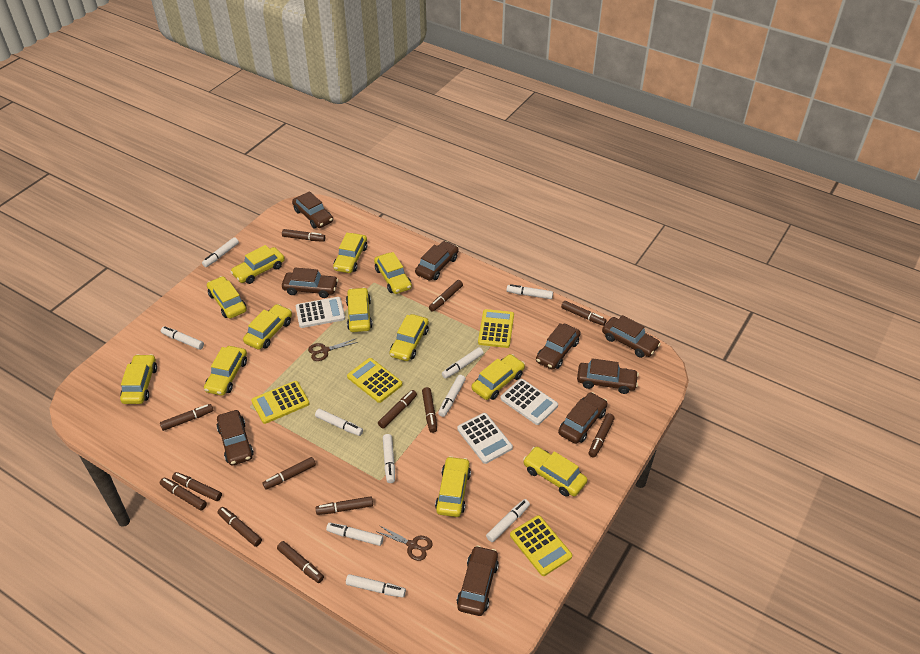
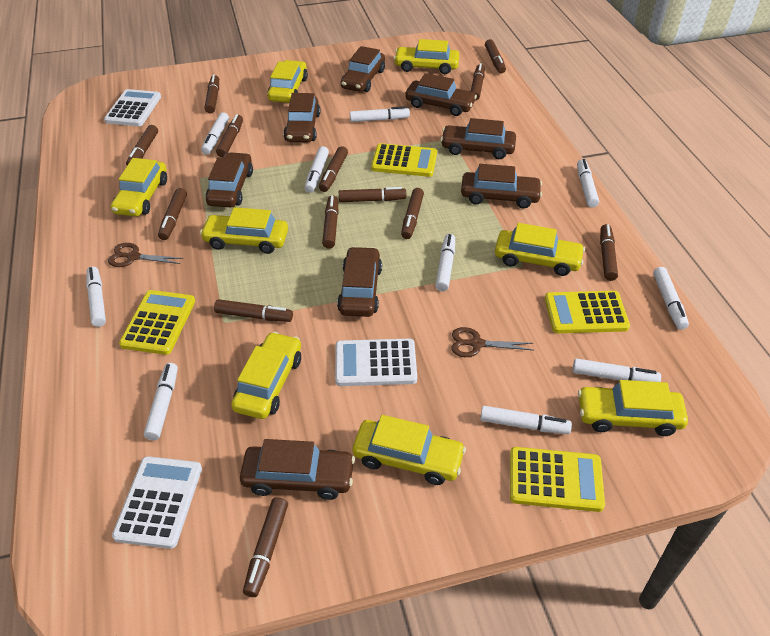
brown car: [216,410,254,466] [282,268,338,298] [292,191,333,228] [415,241,458,281] [457,545,499,616] [536,323,580,370] [558,392,608,444] [577,358,639,394] [602,315,661,358] = 9 -> [206,152,253,207] [240,439,355,500] [283,93,320,142] [337,247,382,317] [341,46,385,92] [405,73,477,116] [441,118,516,159] [461,164,542,208] = 8
yellow car: [120,354,157,404] [204,346,247,396] [207,276,247,319] [230,245,285,284] [243,304,292,350] [333,233,367,273] [346,287,372,332] [374,252,412,294] [390,314,429,361] [435,456,471,517] [472,354,525,400] [523,447,588,497] = 12 -> [111,158,167,216] [200,207,288,254] [231,332,301,419] [267,60,308,103] [353,415,466,485] [394,39,459,74] [495,223,585,276] [578,380,688,436] = 8

